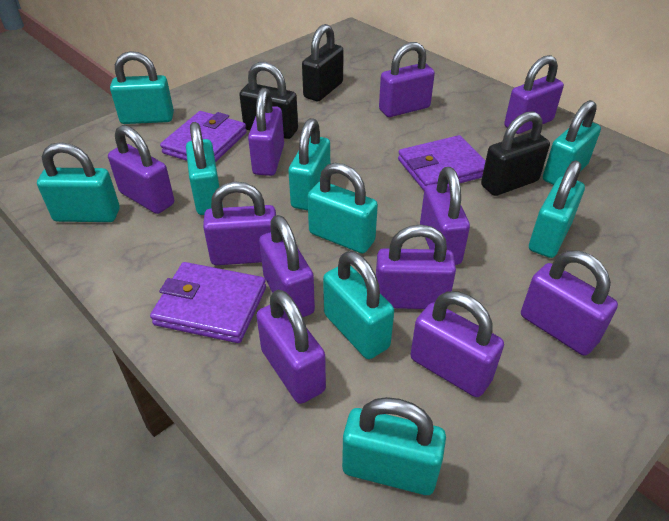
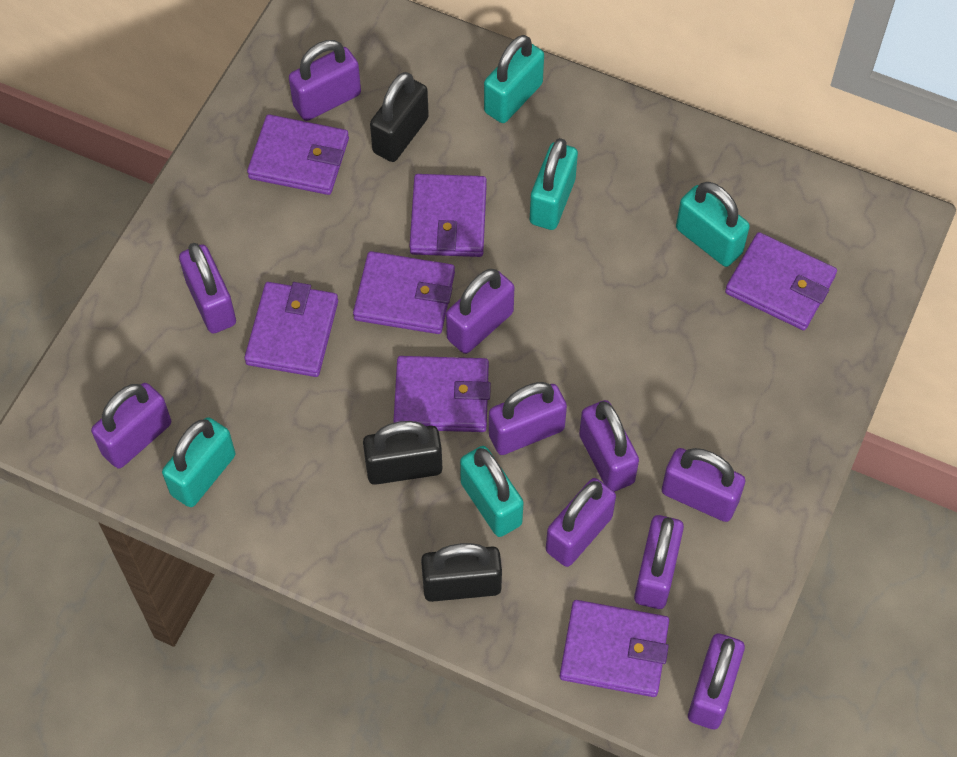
purple padlock: [108,125,174,214] [203,182,276,265] [248,88,284,176] [256,290,326,404] [259,215,315,317] [376,224,456,309] [379,42,435,117] [410,292,504,397] [420,167,470,265] [504,55,564,134] [521,250,618,356] = 11 -> [91,383,171,469] [179,243,236,333] [289,40,361,121] [446,269,514,354] [489,382,567,455] [546,478,616,567] [579,400,639,492] [634,515,684,609] [662,448,745,522] [688,633,745,729] = 10
purple wallet: [150,262,266,343] [160,111,247,162] [398,135,485,191] = 3 -> [244,282,338,377] [247,114,349,195] [353,251,455,334] [393,356,491,432] [410,174,487,257] [560,600,669,697] [725,232,837,330] = 7
turquoise padlock: [37,142,120,222] [110,51,174,124] [186,122,223,215] [288,118,330,211] [307,163,378,253] [323,251,394,359] [342,397,446,495] [529,160,585,258] [543,100,601,185] = 9 -> [162,417,235,507] [460,446,524,537] [484,35,544,123] [530,138,578,230] [676,182,750,267] = 5

